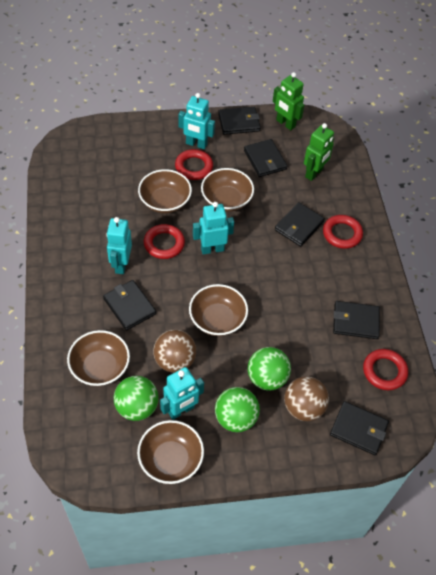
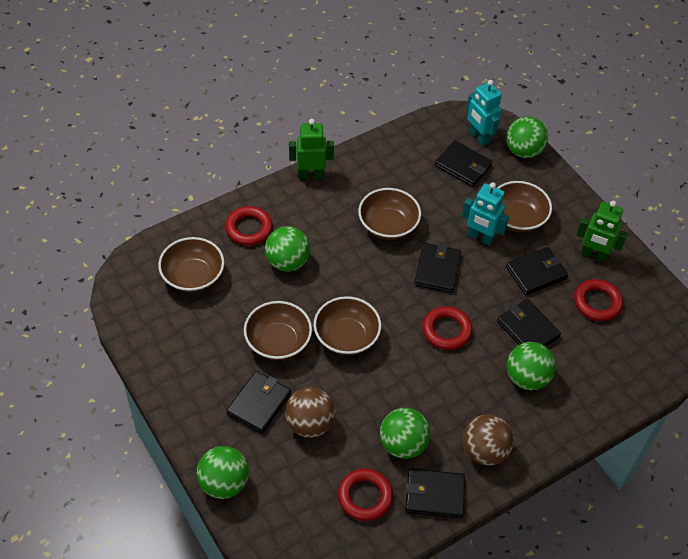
green ball: [114,376,159,421] [215,387,260,432] [248,347,291,390] = 3 -> [197,446,249,499] [265,226,310,272] [380,408,430,459] [506,116,548,158] [507,342,556,390] = 5
turquoise robot: [106,217,132,274] [160,367,204,420] [178,93,215,149] [193,202,234,254] = 4 -> [462,182,509,246] [467,80,502,146] = 2

